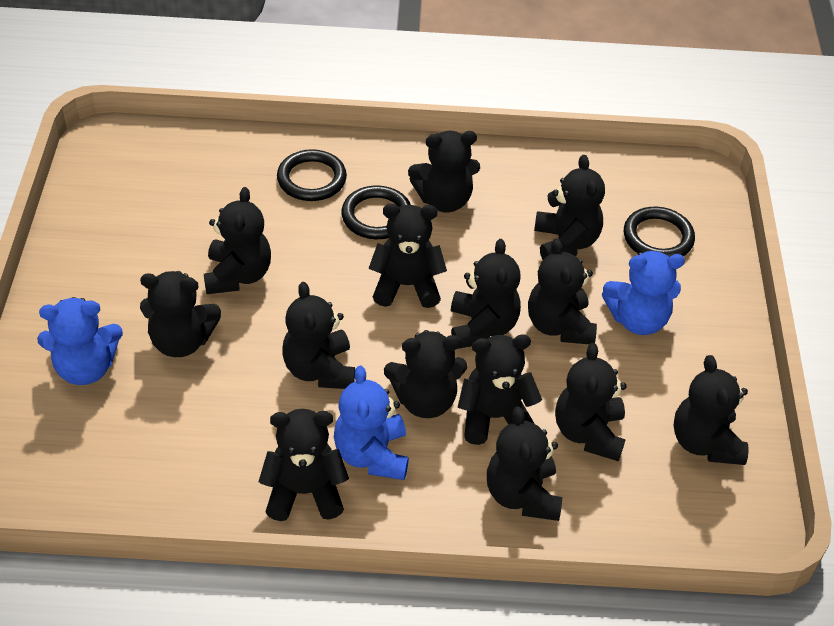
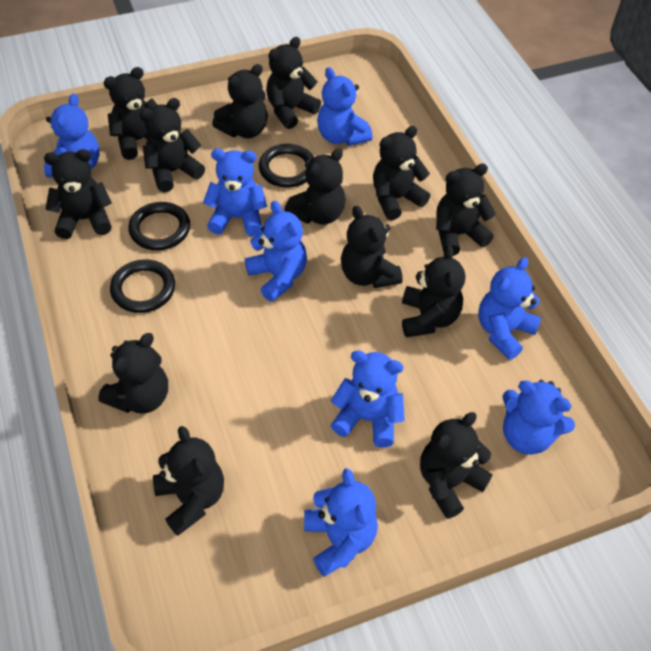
black teddy bear: [140,271,221,357] [204,187,271,294] [259,409,349,521] [282,282,355,389] [368,204,447,308] [384,330,467,418] [408,131,480,213] [451,239,521,349] [458,334,542,445] [487,407,562,521] [528,238,597,345] [534,155,605,260] [555,343,627,461] [674,355,749,465] = 14 -> [44,149,112,239] [98,333,168,414] [103,67,157,160] [140,98,205,192] [153,426,224,536] [212,64,268,138] [266,37,321,129] [284,148,345,225] [341,206,403,288] [373,126,430,220] [402,245,465,338] [420,412,493,519] [436,164,496,256] = 13
blue teddy bear: [37,297,123,385] [334,366,409,480] [602,251,685,335] = 3 -> [44,93,99,177] [203,149,267,237] [245,201,307,302] [304,468,378,577] [317,67,373,146] [330,350,405,448] [478,257,541,360] [502,380,575,455] = 8

